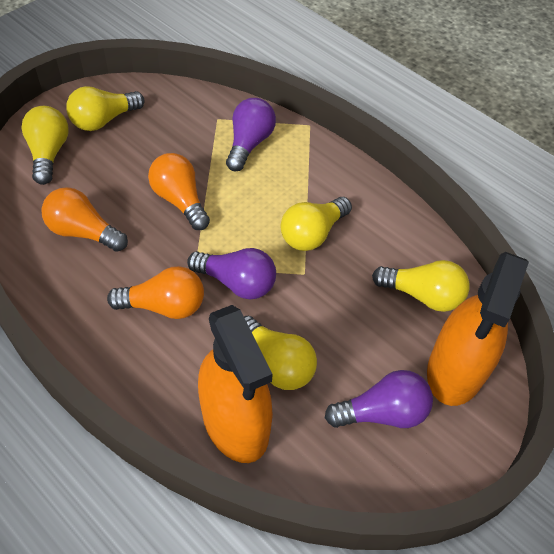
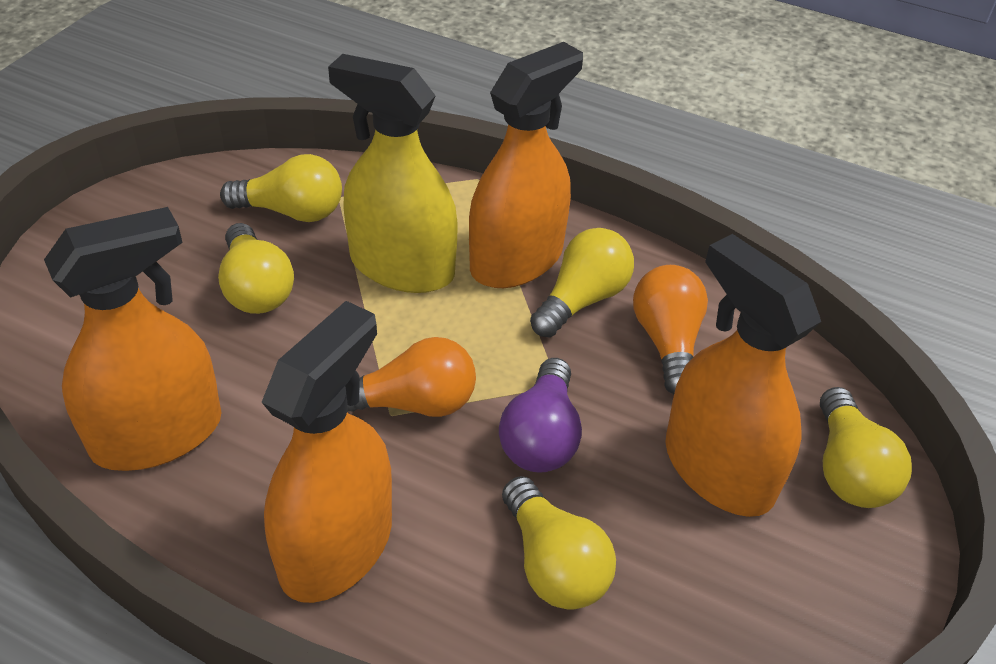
orange light bulb: [41,187,128,252] [107,266,204,319] [148,153,210,230] = 3 -> [347,337,476,417] [633,265,708,394] = 2
orange spray bottle: [198,305,273,463] [427,252,529,406] = 2 -> [44,207,221,471] [262,301,392,603] [469,42,583,288] [665,234,821,517] = 4
purple light bulb: [187,248,276,299] [226,98,276,171] [325,370,433,428] = 3 -> [499,358,582,473] = 1
yellow spray bottle: none = 0 -> [328,54,457,293] = 1

